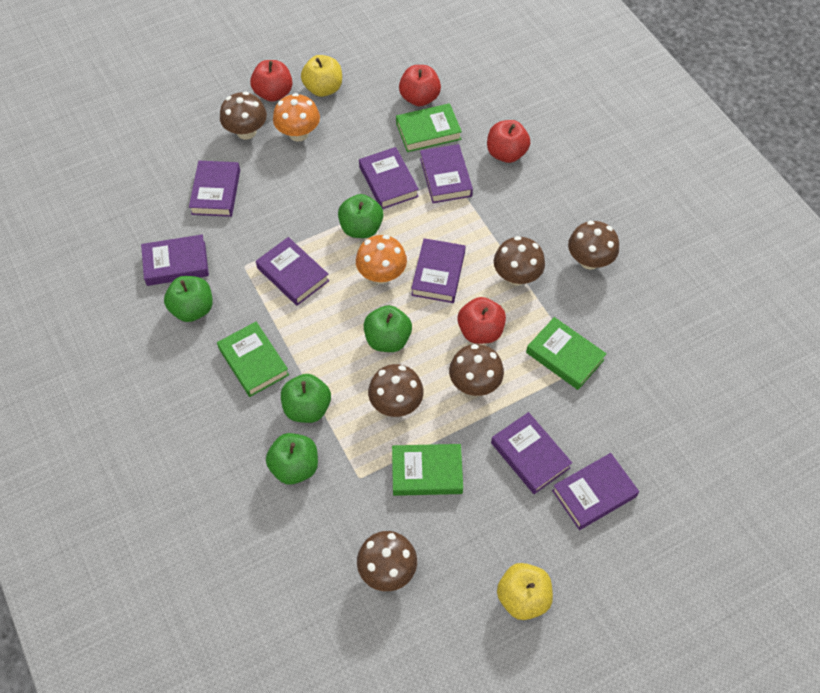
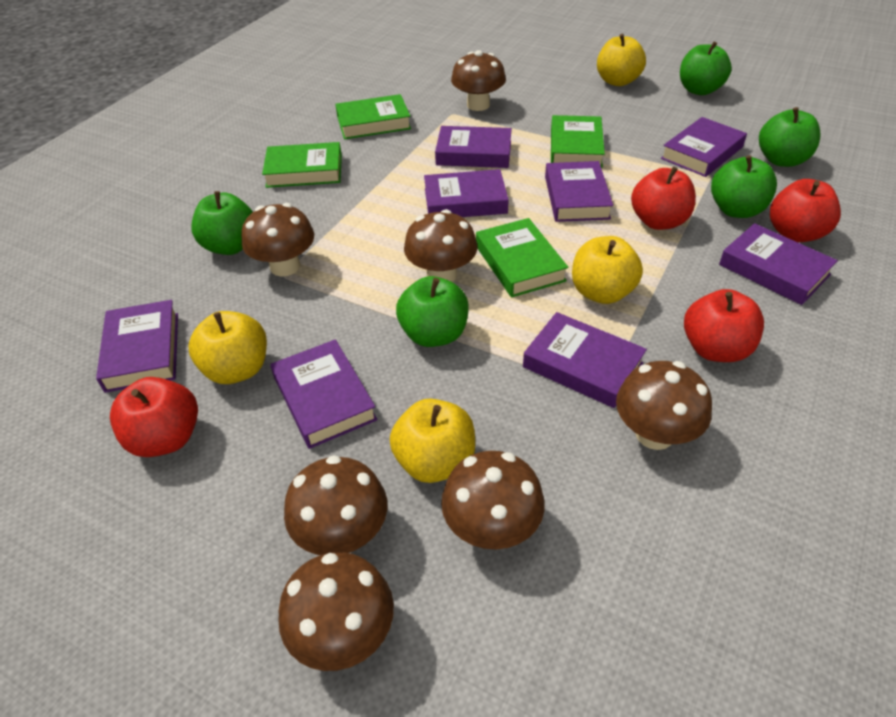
brown mushroom: [220,92,267,140] [357,531,417,591] [368,364,424,417] [449,344,504,396] [494,236,545,285] [568,221,619,270] = 6 -> [241,203,314,277] [278,552,394,671] [284,455,388,555] [404,209,477,282] [441,451,545,550] [451,50,506,111] [616,361,712,450] = 7
orange mushroom: [273,93,320,142] [356,235,407,284] = 2 -> none = 0
yellow apple: [301,55,342,97] [497,563,553,620] = 2 -> [189,311,267,384] [390,398,475,483] [572,236,643,304] [597,33,646,86] = 4

